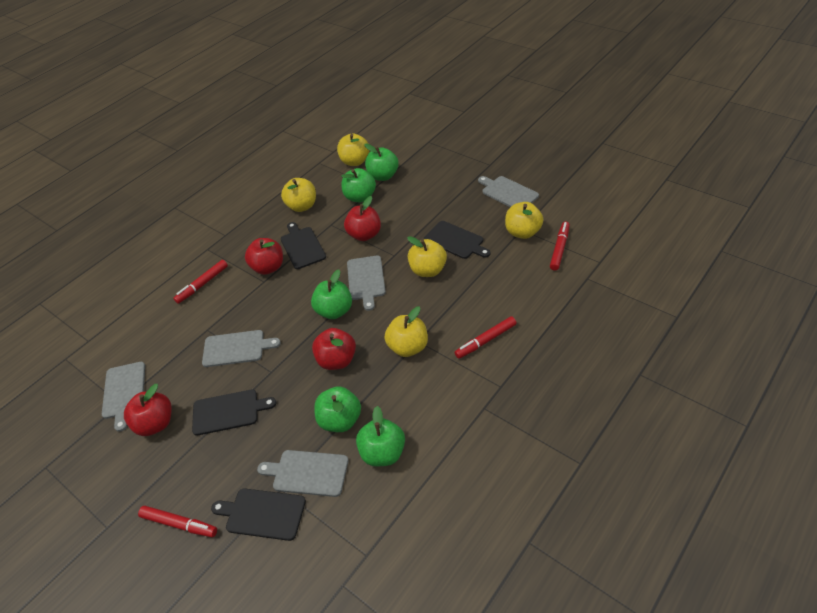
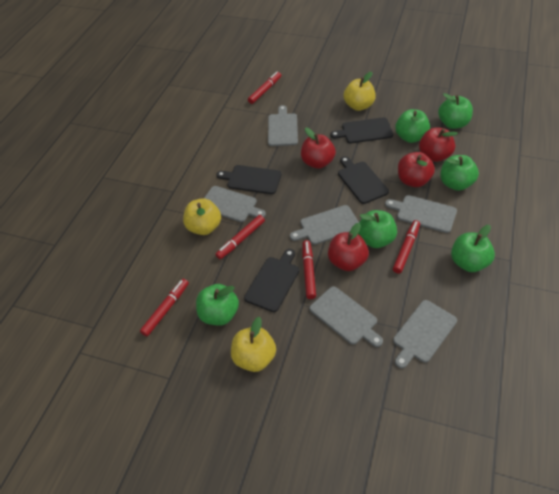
green apple: [311,269,352,319] [314,386,361,432] [341,168,376,202] [356,406,405,467] [364,144,399,181] = 5 -> [196,284,239,325] [358,210,397,248] [395,109,430,143] [438,93,473,129] [440,155,479,191] [451,225,495,272] = 6
grey cutting board: [102,362,145,432] [202,330,281,367] [257,450,348,497] [347,256,386,311] [478,176,539,207] = 5 -> [204,186,266,222] [268,105,298,146] [290,205,359,245] [310,286,383,347] [385,195,457,233] [393,300,457,368] = 6
red marker: [138,506,217,537] [173,260,228,304] [454,316,516,359] [550,222,570,271] = 4 -> [140,279,189,336] [216,215,265,259] [248,72,281,104] [302,240,316,299] [393,220,420,274] = 5
yellow apple: [281,178,316,212] [337,133,370,166] [384,306,428,357] [407,236,447,277] [505,202,543,239] = 5 -> [183,198,221,235] [231,317,276,372] [344,72,376,111] = 3

